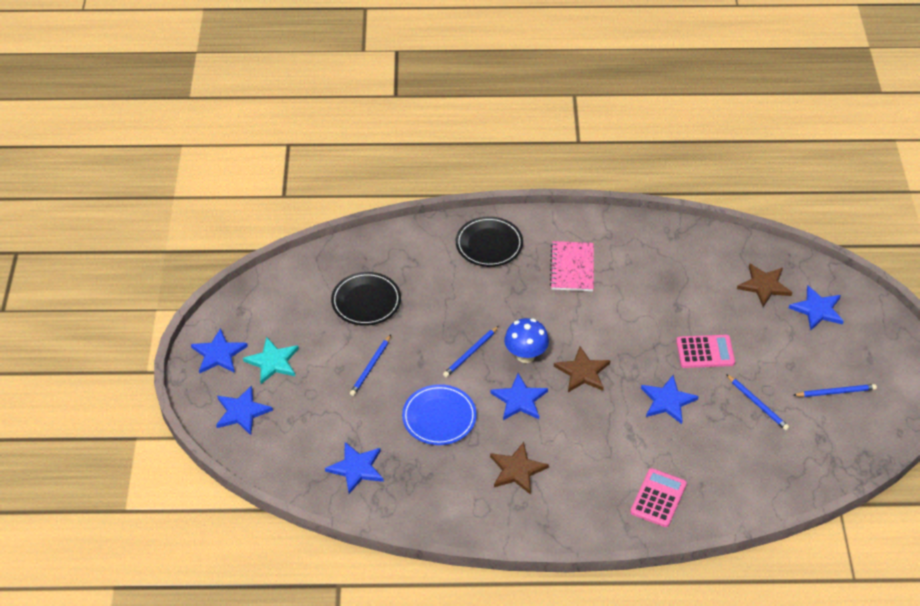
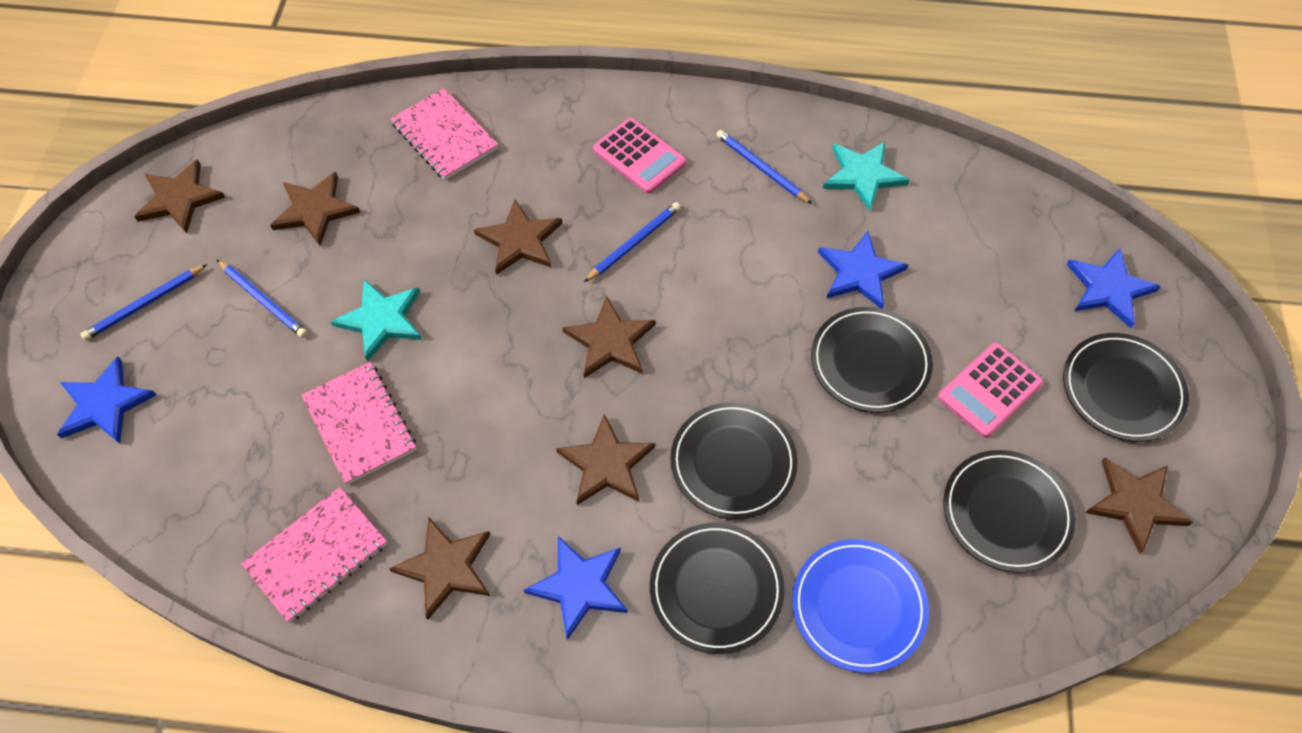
black plate: [331,272,401,326] [456,216,523,267] = 2 -> [650,523,785,654] [671,402,798,519] [811,307,933,413] [943,450,1076,573] [1063,333,1189,442] = 5
blue mushroom: [504,318,549,363] = 1 -> none = 0
blue star: [191,328,248,373] [216,385,273,435] [325,442,384,494] [490,373,548,420] [641,375,699,424] [789,286,844,330] = 6 -> [57,357,156,444] [524,536,628,640] [818,231,908,309] [1066,248,1161,328] = 4
brown star: [490,442,549,495] [554,346,610,392] [737,263,792,307] = 3 -> [134,159,225,233] [270,172,360,246] [389,517,490,620] [474,199,562,275] [556,414,655,505] [562,296,655,378] [1085,458,1193,554] = 7
pink notebook: [550,241,594,291] = 1 -> [241,487,387,623] [301,362,416,485] [390,88,498,180] = 3
turquoise star: [243,337,299,384] = 1 -> [330,280,422,362] [823,142,909,211] = 2

